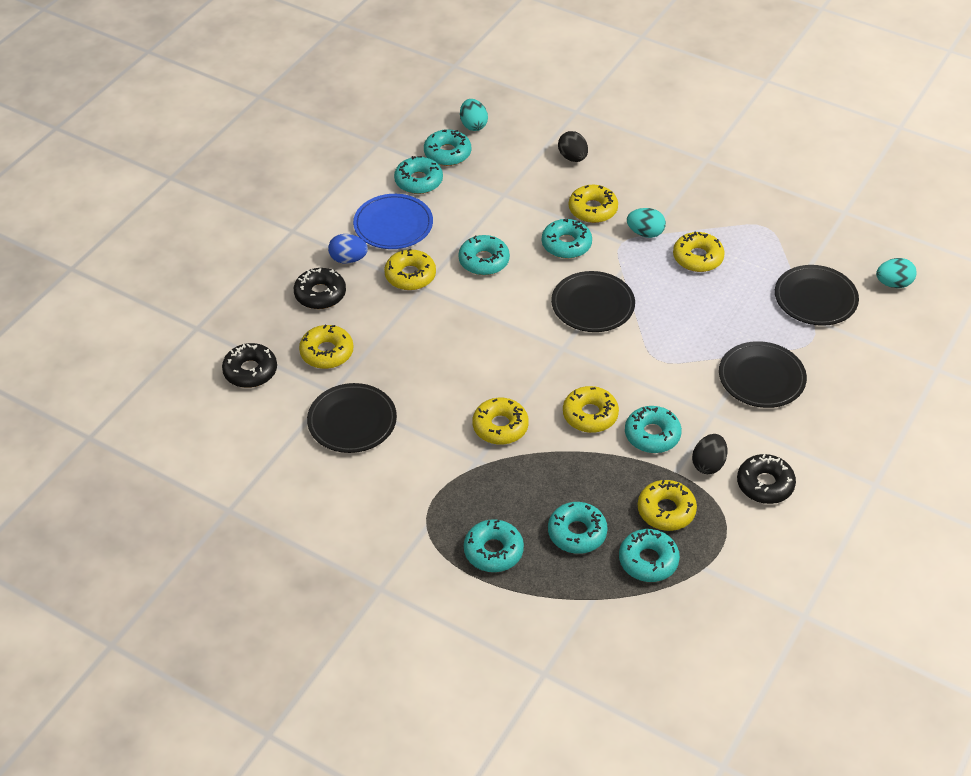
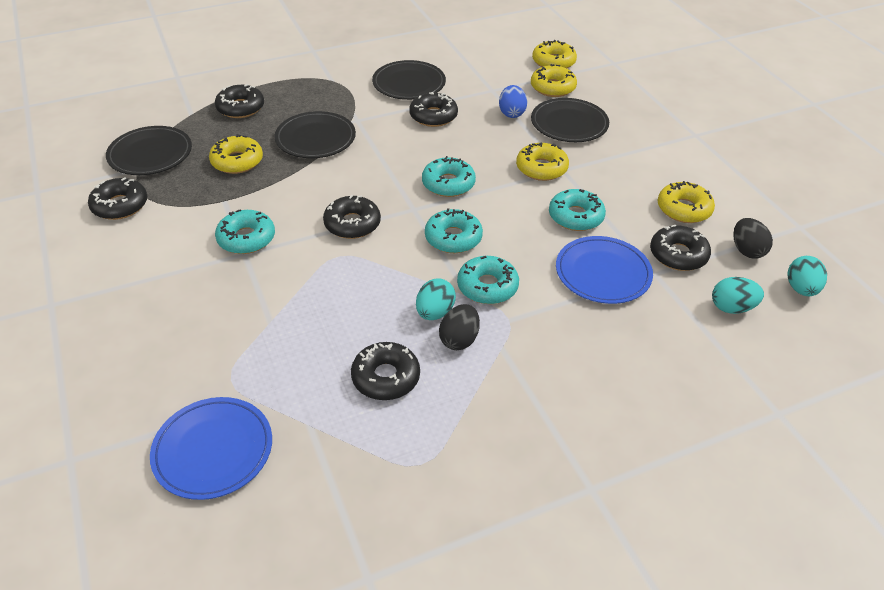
black donut: [222,343,277,388] [294,268,346,309] [737,454,796,504] = 3 -> [88,177,147,220] [215,84,264,118] [323,195,381,239] [351,342,420,400] [409,92,458,127] [650,225,711,271] = 6
blue plate: [353,194,433,249] = 1 -> [150,397,272,500] [556,236,653,304] = 2
turquoise donut: [394,156,443,194] [424,129,471,166] [458,235,510,275] [464,519,524,572] [542,219,592,259] [548,502,608,554] [619,529,680,582] [625,406,682,453] = 8 -> [215,209,275,254] [422,156,476,197] [425,208,483,253] [457,256,519,304] [549,189,606,231] = 5
yellow donut: [299,324,353,369] [384,248,436,290] [472,398,529,445] [563,386,619,433] [569,185,618,223] [638,480,697,531] [673,232,725,272] = 7 -> [209,134,263,174] [516,142,569,181] [531,64,577,97] [532,40,577,68] [658,181,715,223] = 5

